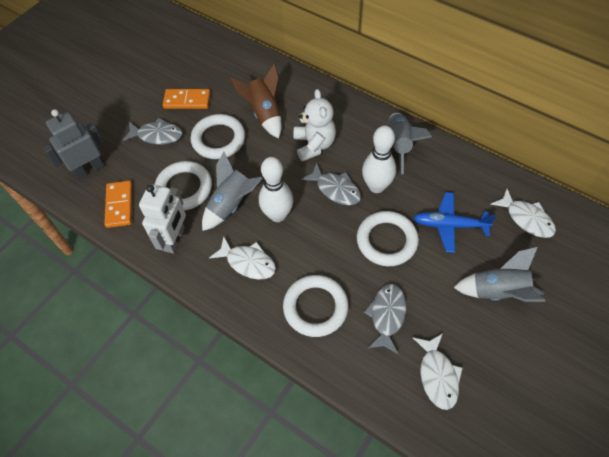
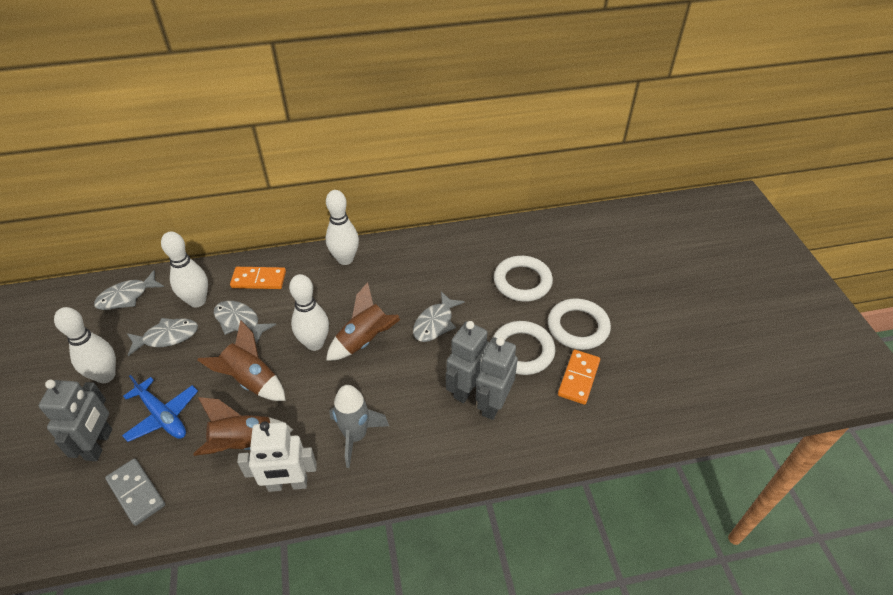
brown rocket: [231,64,282,139] = 1 -> [193,397,293,456] [197,320,286,401] [326,282,400,361] = 3
grey domino: none = 0 -> [105,458,165,526] = 1
grey fish: [122,118,182,145] [301,162,361,205] [364,284,406,354] = 3 -> [94,270,164,310] [127,318,198,356] [214,301,276,344] [413,291,465,342] = 4
grey robot: [43,109,104,180] = 1 -> [39,380,112,461] [446,321,490,403] [476,337,518,420] = 3
grey rocket: [202,152,263,231] [387,113,432,174] [453,247,545,302] = 3 -> [329,385,389,468] = 1
white bowling pin: [259,157,293,222] [362,126,396,193] = 2 -> [54,307,116,383] [161,232,208,308] [289,274,329,351] [326,190,359,265] = 4
white fish: [209,237,276,280] [413,333,463,410] [490,188,556,238] = 3 -> none = 0
white ring: [155,161,212,210] [191,114,245,159] [283,275,349,337] [357,211,419,266] = 4 -> [493,321,555,375] [494,256,553,302] [548,298,611,350] = 3
white teddy bear: [293,89,336,162] = 1 -> none = 0

